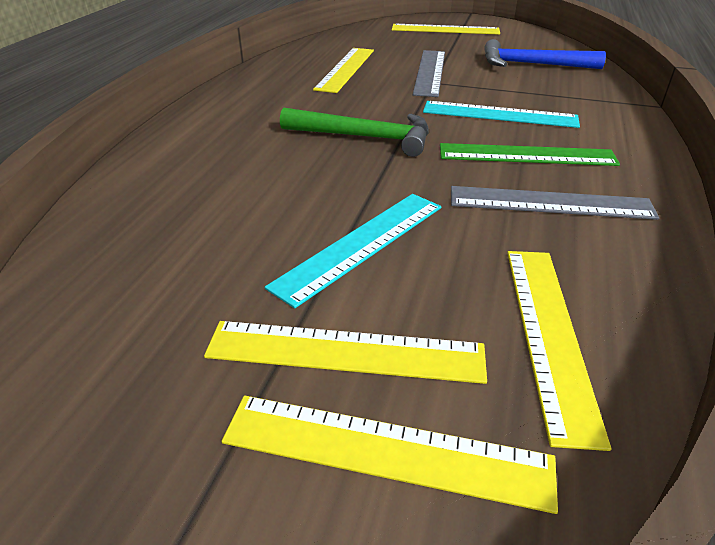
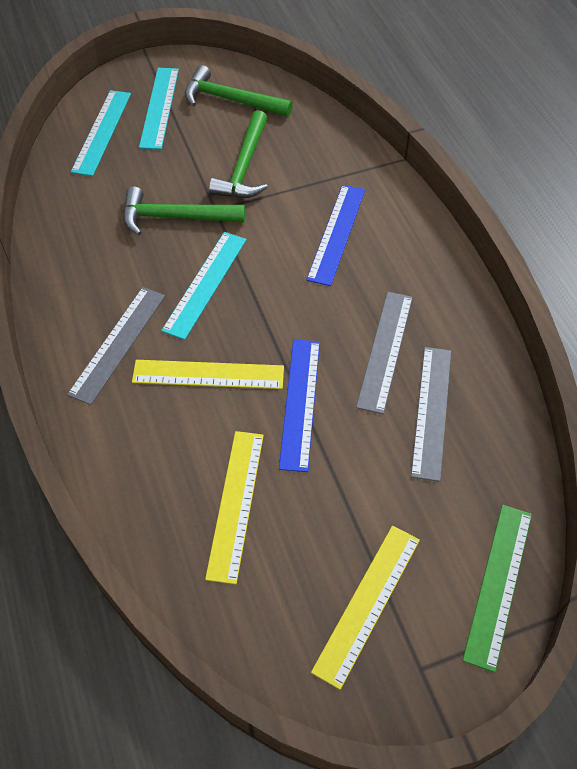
blue hammer: [484,39,606,69] = 1 -> none = 0
blue ruler: none = 0 -> [279,340,320,472] [306,185,365,286] = 2
green hammer: [280,108,429,157] = 1 -> [123,187,245,235] [185,65,293,117] [209,110,268,198] = 3
grey ruler: [413,50,445,97] [451,186,659,220] = 2 -> [67,287,165,405] [356,292,413,414] [411,347,451,482] = 3
turquoise ruler: [265,194,441,308] [423,101,580,128] = 2 -> [71,90,131,176] [139,68,179,149] [161,232,247,340] = 3
yellow ruler: [204,321,487,384] [222,395,558,514] [313,48,374,93] [392,24,500,35] [507,251,611,451] = 5 -> [132,360,284,389] [205,431,264,584] [311,526,420,690] = 3

